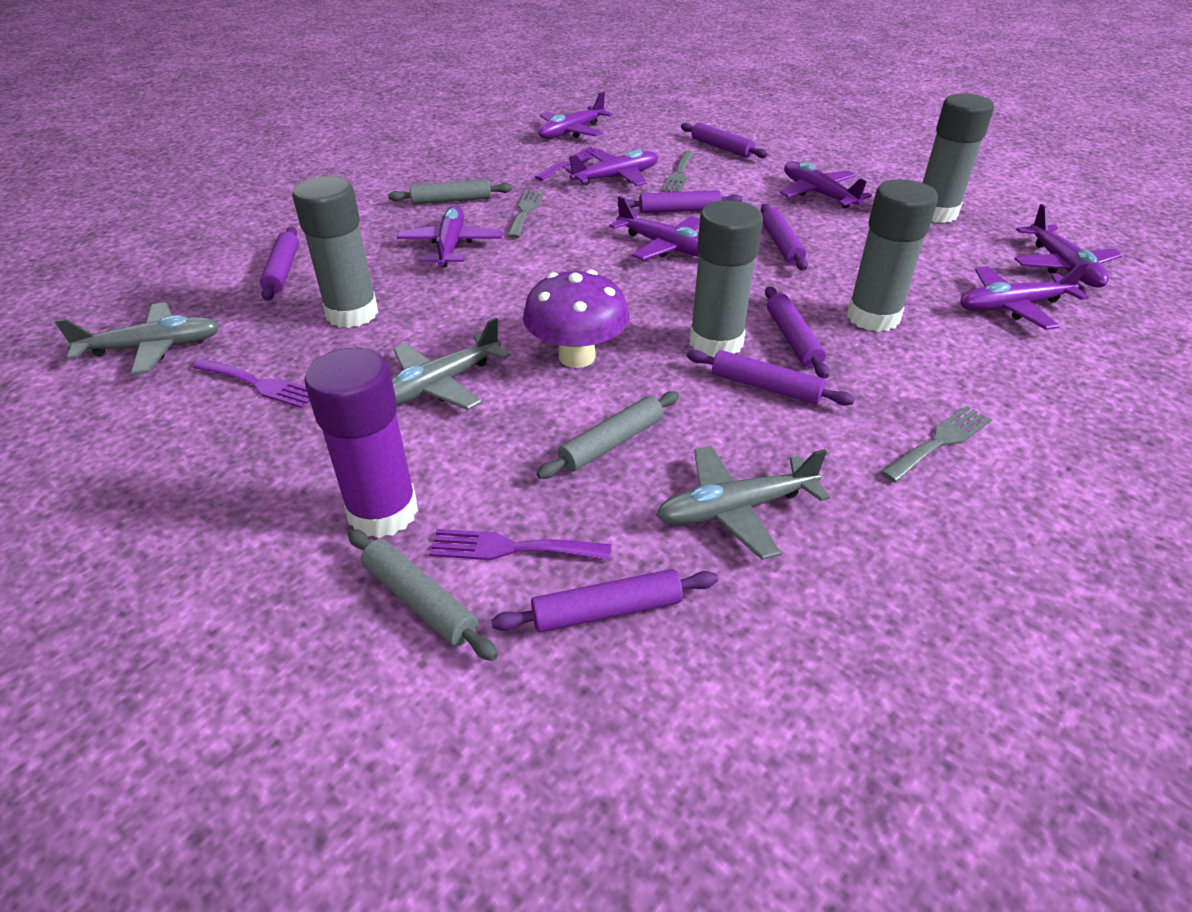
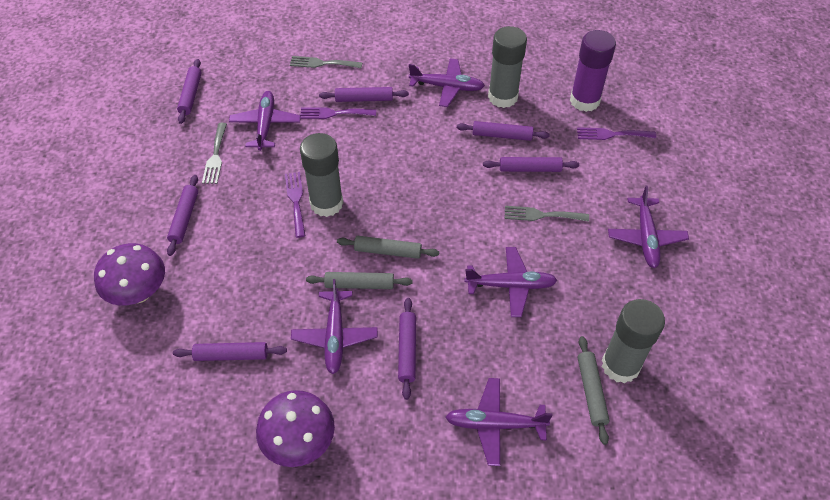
grey glue stick: [292,176,379,328] [689,200,763,358] [847,179,938,332] [923,93,994,223] = 4 -> [300,133,343,217] [488,26,527,108] [602,299,665,384] = 3
grey plane: [55,302,220,375] [392,318,511,410] [656,446,830,560] = 3 -> none = 0
purple mushroom: [523,270,629,368] = 1 -> [94,243,165,305] [256,390,335,467] = 2
purple plane: [396,206,503,267] [538,92,613,138] [565,150,658,186] [609,196,700,260] [780,161,872,208] [960,262,1089,330] [1014,204,1122,288] = 7 -> [229,91,301,151] [291,279,378,374] [409,58,485,107] [445,378,553,466] [464,247,557,317] [608,186,689,268] = 6

